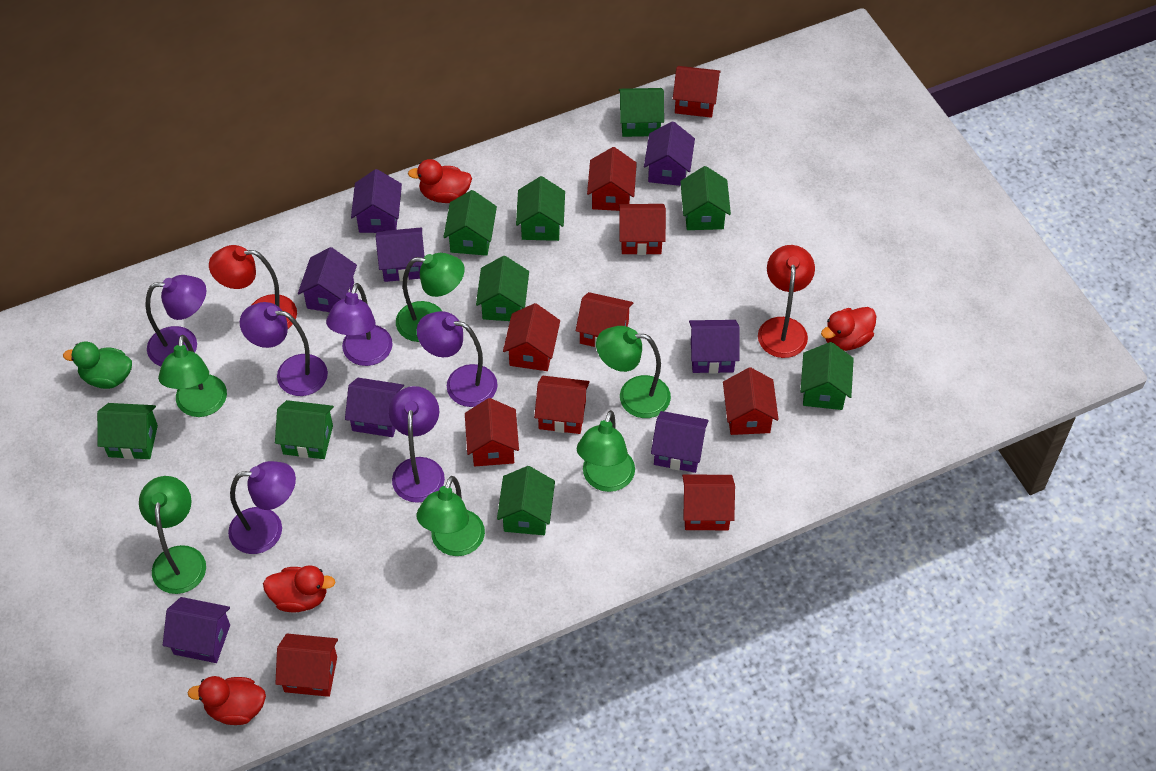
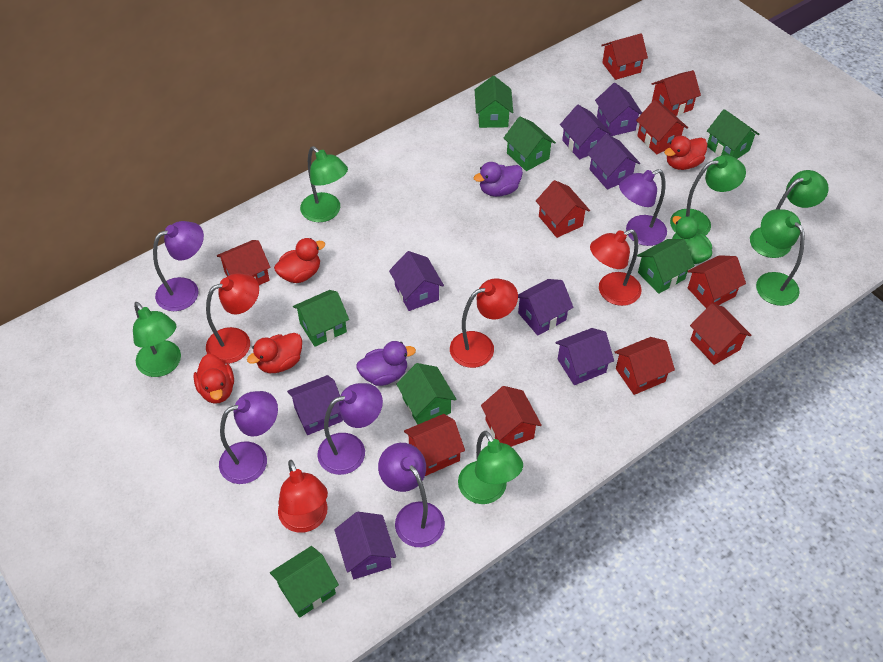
green house: [97,403,158,459] [275,400,334,459] [443,190,497,256] [476,256,529,321] [497,466,555,535] [516,176,565,241] [619,88,664,137] [680,166,731,230] [800,342,854,410] = 9 -> [270,546,339,618] [293,290,349,347] [396,363,457,425] [475,76,513,128] [504,117,556,171] [637,239,695,294] [707,109,759,159] = 7
purple duck: none = 0 -> [356,341,416,386] [473,162,523,197] = 2
purple lamp: [145,275,206,366] [228,461,296,554] [240,302,328,396] [326,283,393,366] [389,386,445,503] [417,311,498,407] = 6 -> [153,221,204,311] [219,391,278,484] [317,383,383,475] [378,443,445,547] [619,169,667,246] = 5
red lamp: [209,245,297,329] [758,245,815,358] = 2 -> [206,273,259,364] [278,460,328,533] [450,278,518,368] [590,229,642,306] = 4

